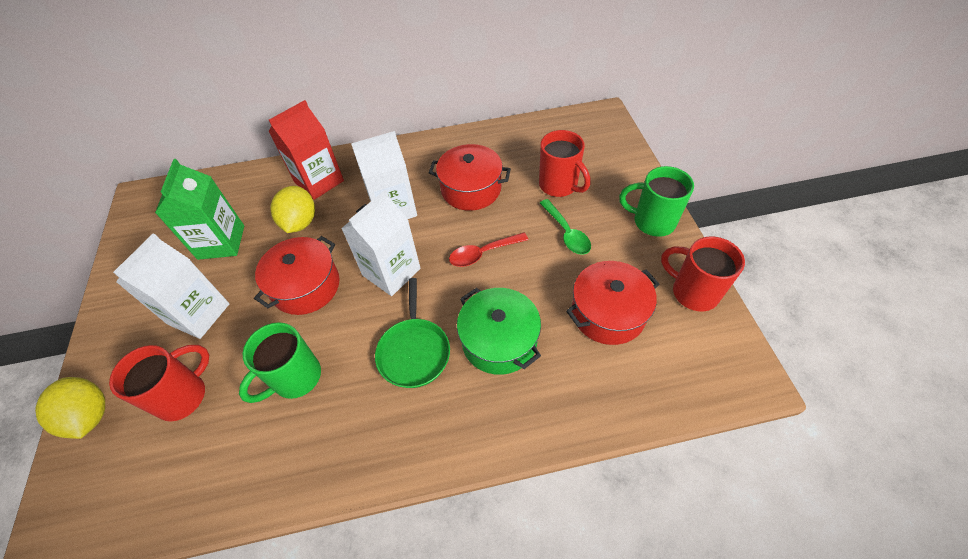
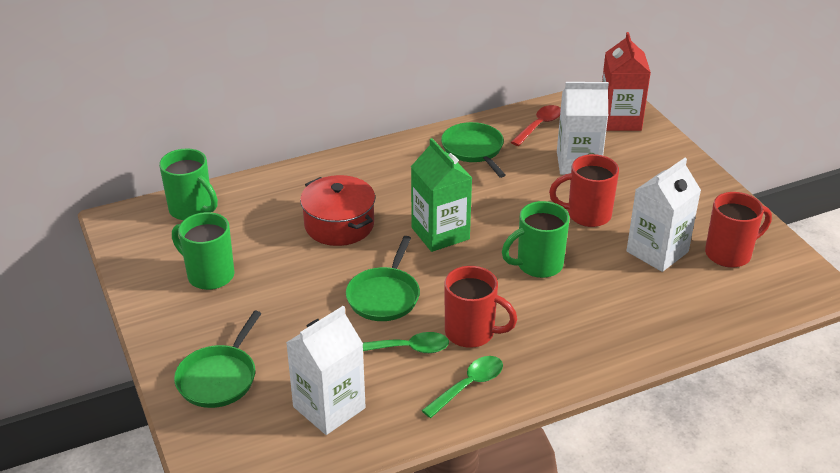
green mug: [239,322,321,403] [619,166,694,237] = 2 -> [159,148,218,221] [172,212,235,290] [502,201,570,278] = 3
green pan: [375,278,450,388] = 1 -> [174,311,262,408] [346,236,420,321] [441,122,505,178] = 3
green pot: [457,288,541,375] = 1 -> none = 0
green spoon: [540,199,591,255] = 1 -> [363,332,449,353] [421,356,503,418] = 2
red pot: [254,236,340,315] [429,144,511,211] [566,261,659,345] = 3 -> [300,175,375,246] = 1
yellow lemon: [35,377,105,439] [270,186,315,233] = 2 -> none = 0

